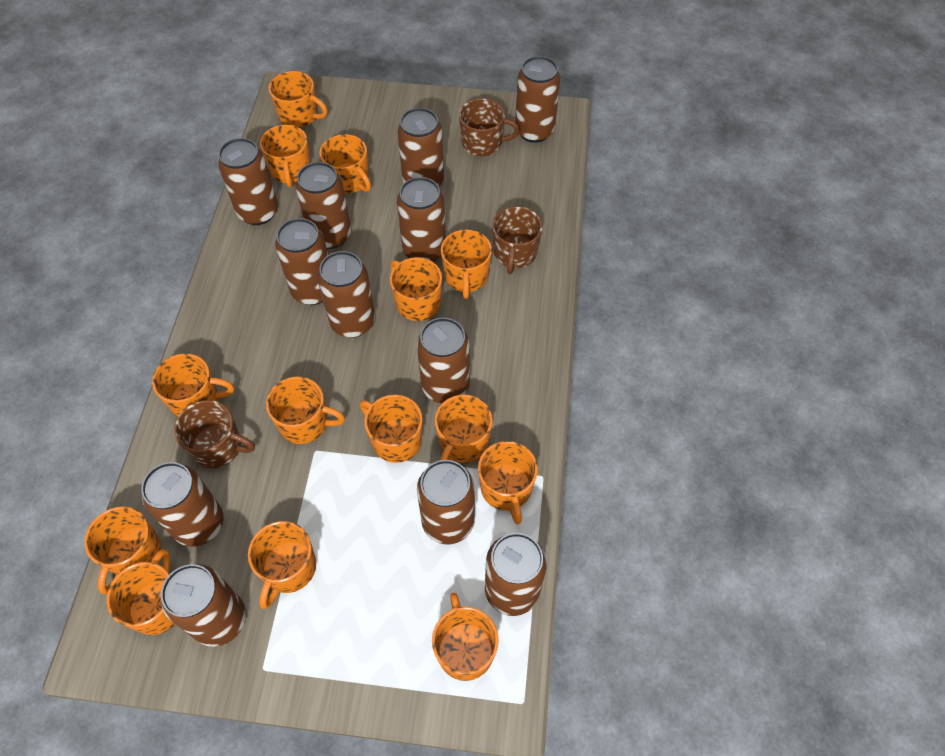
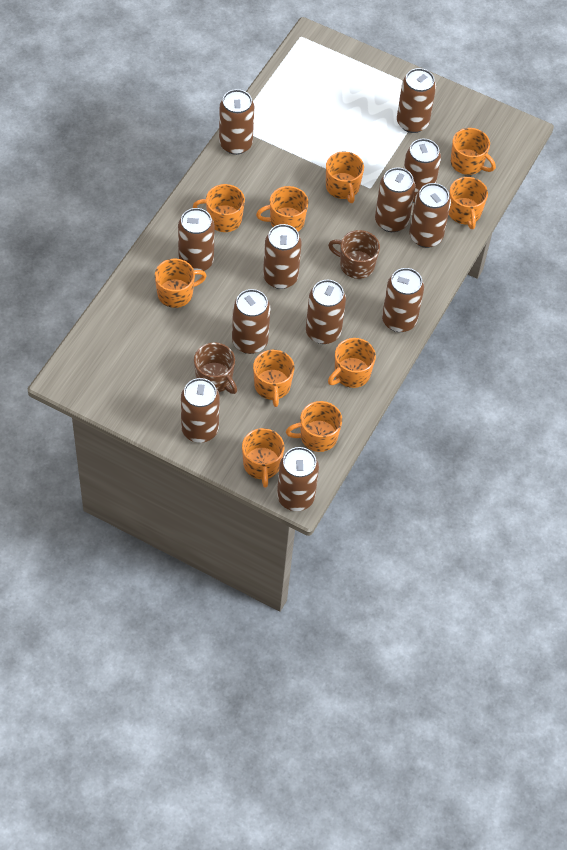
brown mug: [174,400,255,468] [459,98,520,156] [492,206,542,274] = 3 -> [194,342,237,394] [328,230,380,279] = 2
orange mug: [84,506,161,594] [107,549,175,635] [152,353,234,417] [248,521,316,609] [260,125,311,188] [266,377,345,444] [269,71,328,128] [319,134,371,194] [360,395,423,463] [390,257,442,321] [432,593,499,681] [435,395,493,463] [441,229,492,299] [478,441,538,524] = 14 -> [155,259,207,308] [193,184,245,232] [242,428,284,488] [253,350,294,407] [256,186,309,231] [286,401,342,452] [326,151,364,203] [328,338,376,388] [449,177,488,229] [451,128,496,175] = 10

